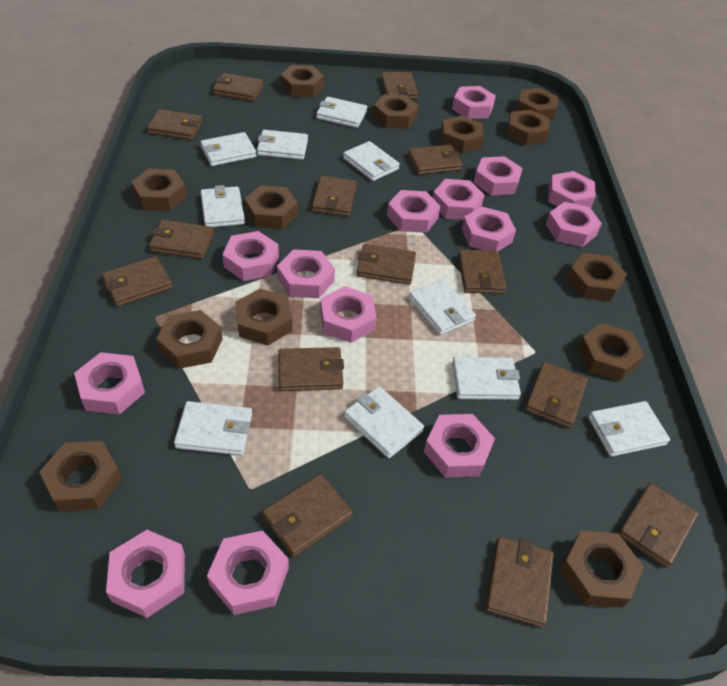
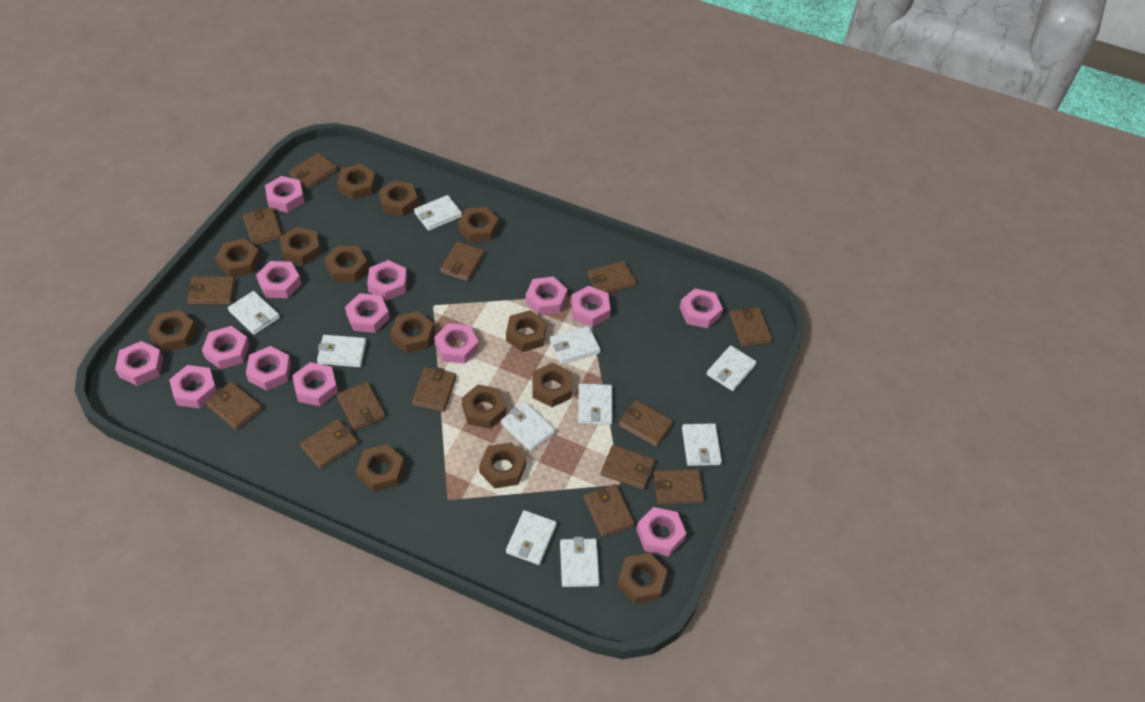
brown nut: [39,441,122,511] [131,169,187,211] [156,310,222,369] [235,288,292,346] [245,185,298,229] [281,65,324,97] [373,95,418,129] [441,115,484,153] [507,109,549,146] [517,88,559,121] [560,530,644,608] [567,253,627,302] [578,323,644,381] = 13 -> [148,310,197,352] [215,239,260,277] [280,227,320,266] [325,246,368,282] [337,164,376,200] [356,444,405,492] [379,180,418,216] [390,311,434,353] [458,207,498,243] [462,384,506,429] [479,442,526,489] [506,310,547,352] [532,363,572,407] [617,553,667,604] = 14

